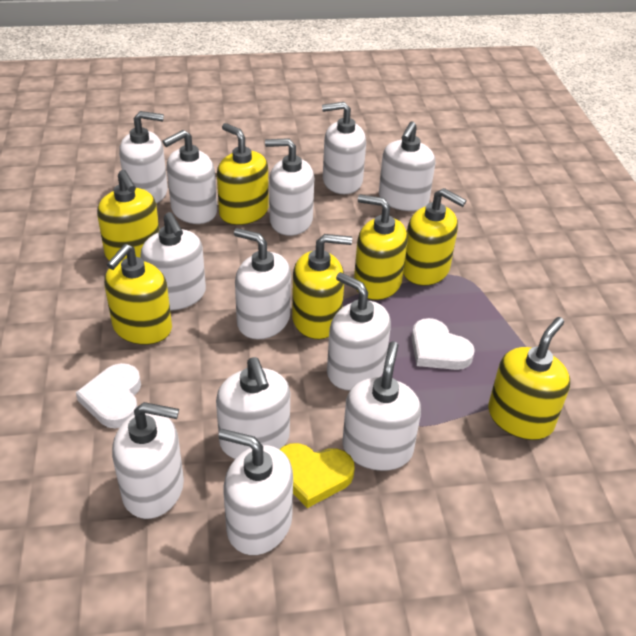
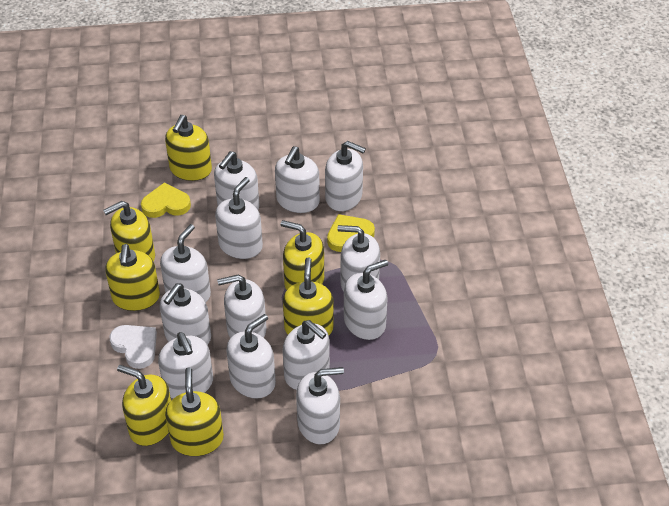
white heart: [76,363,141,428] [412,318,475,370] = 2 -> [110,325,157,369] = 1
white soap dispenser: [112,402,184,519] [119,111,168,204] [140,212,206,311] [163,130,217,224] [216,357,290,459] [219,429,293,555] [234,228,291,340] [265,138,314,236] [322,102,366,194] [327,272,391,391] [342,341,421,471] [379,121,435,211] = 12 -> [158,332,213,399] [160,224,211,302] [160,284,211,345] [214,151,259,209] [215,177,263,259] [217,274,267,338] [226,314,276,399] [275,146,320,213] [283,320,330,390] [296,367,344,444] [325,141,366,211] [337,225,380,292] [344,260,388,340] = 13
yellow heart: [279,443,355,508] = 1 -> [141,182,191,218] [327,214,375,252] = 2

